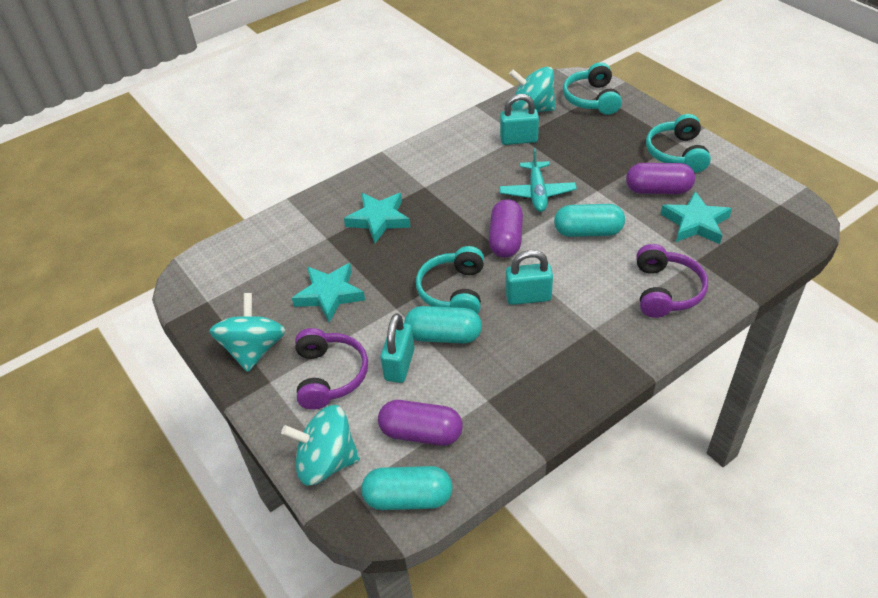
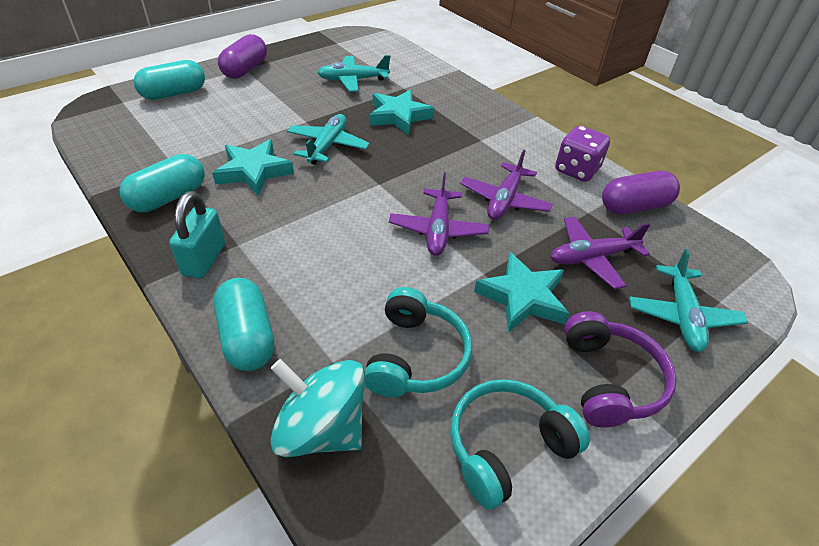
purple capsule: [378,400,463,446] [489,199,523,258] [626,163,695,194] = 3 -> [218,34,267,79] [602,171,680,215] = 2
purple dice: none = 0 -> [555,126,610,182] = 1
purple headphones: [295,328,368,410] [636,244,708,318] = 2 -> [564,311,676,428] = 1
purple plane: none = 0 -> [389,172,489,256] [460,150,553,220] [550,216,651,289] = 3
turquoise headphones: [416,246,484,314] [563,62,622,115] [646,114,711,173] = 3 -> [365,287,472,397] [450,379,590,509] = 2
turquoise padlock: [381,313,414,383] [500,94,539,145] [506,250,553,305] = 3 -> [169,191,225,278] = 1
turquoise plane: [499,148,577,212] = 1 -> [287,114,370,165] [317,55,390,92] [629,249,748,352] = 3
turquoise spinning top: [209,293,286,372] [281,405,360,486] [509,67,556,112] = 3 -> [271,359,365,457] = 1

